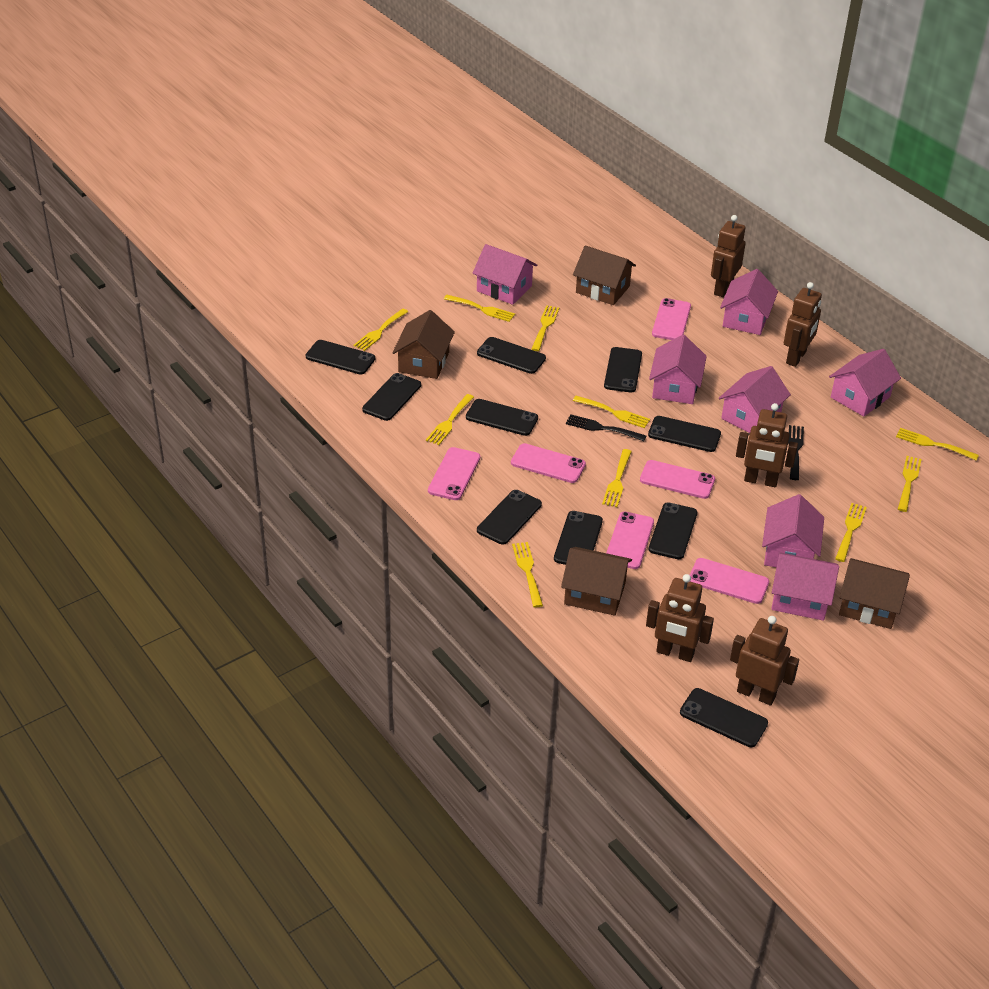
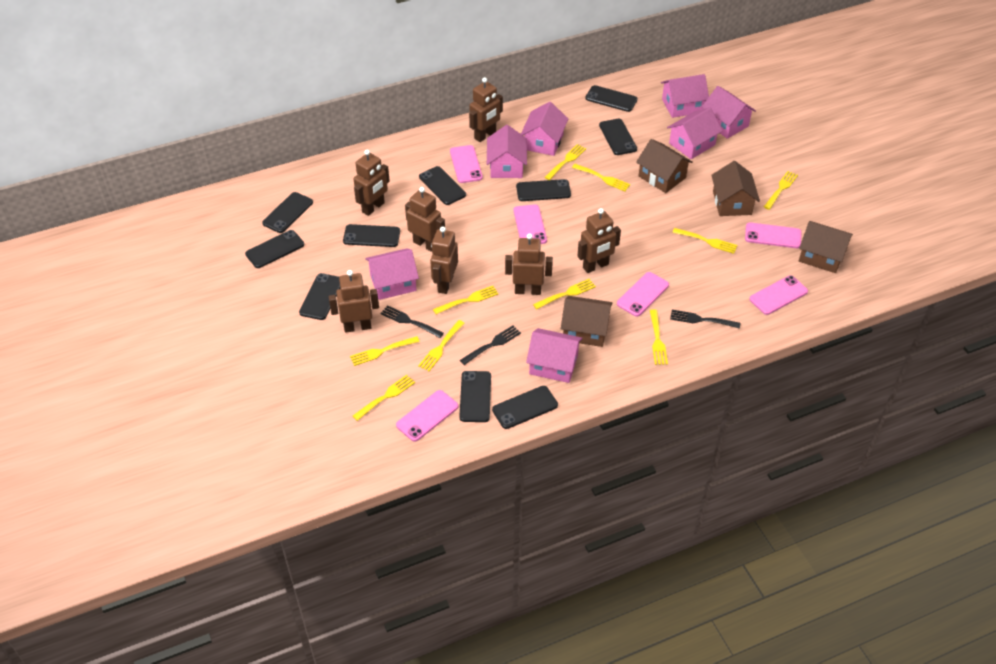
black fork: [566,414,646,441] [788,425,804,480] = 2 -> [380,305,444,338] [460,326,521,365] [670,310,740,329] = 3
brown robot: [646,574,714,662] [711,215,746,297] [730,616,799,706] [736,403,798,487] [784,282,822,367] = 5 -> [329,270,379,333] [354,149,390,216] [405,187,445,252] [430,226,458,294] [469,77,503,142] [505,233,553,295] [578,208,621,273] = 7

